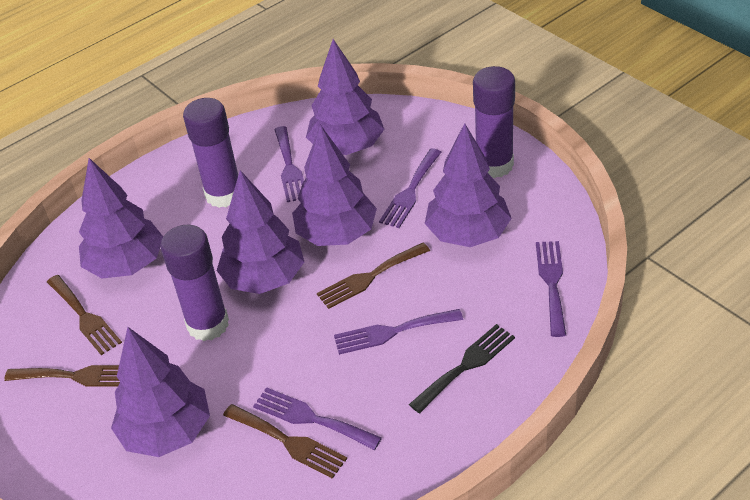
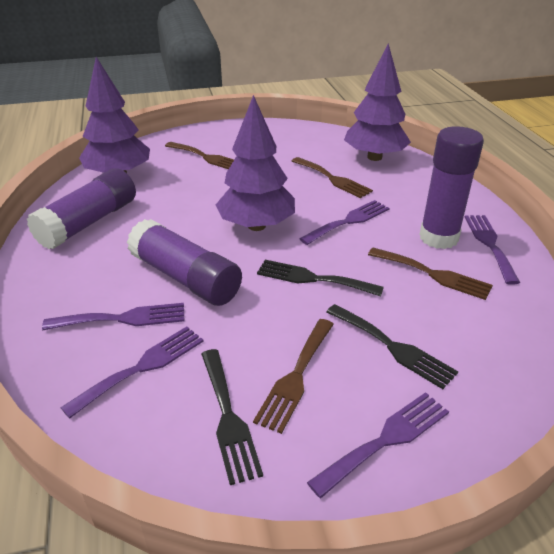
black fork: [409,324,515,413] = 1 -> [201,349,263,485] [257,260,384,297] [327,304,458,389] = 3
purple tree: [79,158,163,278] [111,327,210,457] [217,170,304,294] [292,125,377,246] [306,39,384,155] [425,123,512,247] = 6 -> [79,57,150,173] [216,95,295,231] [344,44,411,161] = 3

